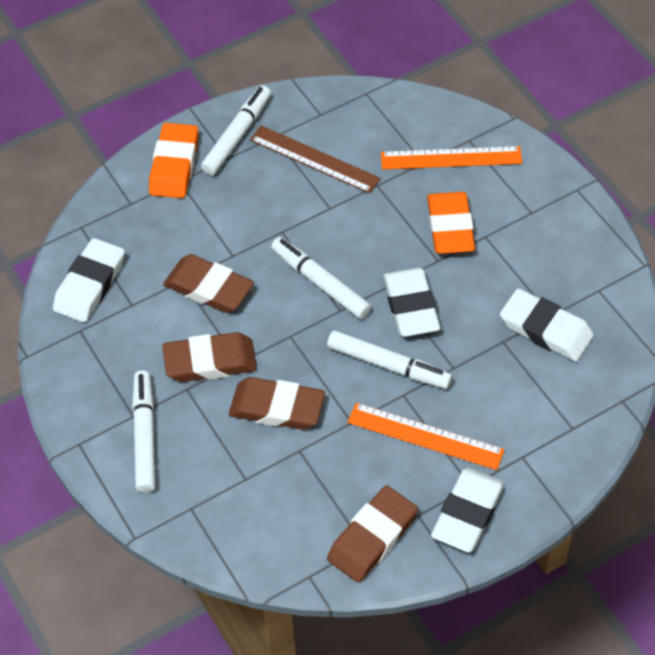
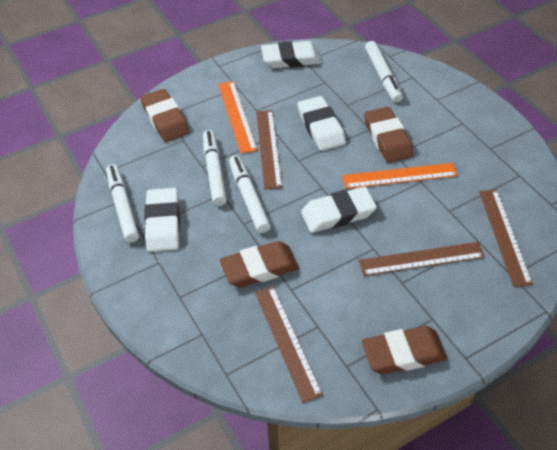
brown ruler: [250,125,381,194] = 1 -> [255,286,323,403] [256,110,282,189] [359,242,485,276] [479,189,533,287] = 4
orange eraser: [149,123,198,198] [427,192,475,254] = 2 -> none = 0

